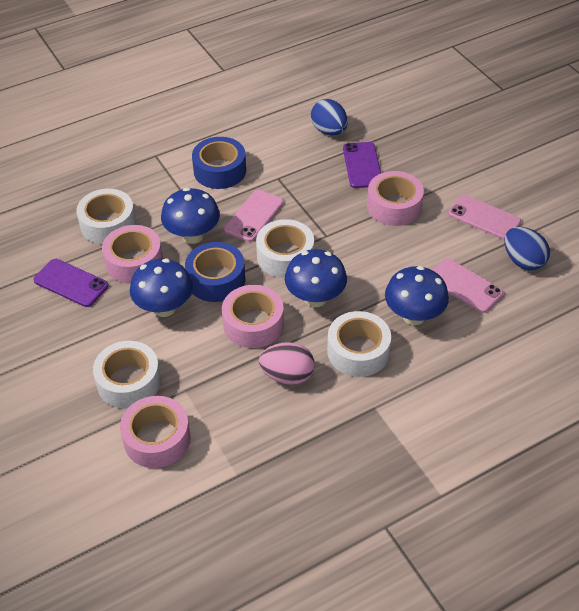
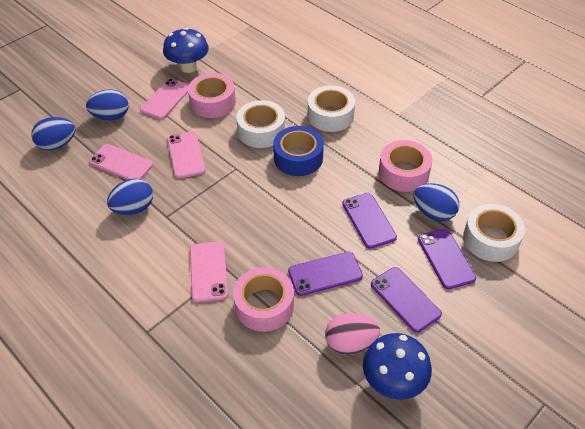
blue egg: [311,99,348,135] [505,227,550,271] = 2 -> [32,117,75,150] [86,89,129,120] [107,179,153,215] [414,183,459,221] = 4
blue mushroom: [130,259,193,317] [161,188,220,244] [285,249,347,307] [385,266,449,325] = 4 -> [163,28,209,73] [363,333,432,400] = 2
blue tape: [185,242,245,302] [192,137,246,189] = 2 -> [273,126,324,176] = 1
pink phone: [224,190,284,242] [433,258,503,313] [448,195,521,240] = 3 -> [89,144,153,180] [140,79,189,119] [167,131,205,179] [190,241,228,302] = 4
pink tape: [102,225,163,284] [120,396,191,468] [222,285,284,348] [367,171,424,226] = 4 -> [188,73,236,118] [233,267,294,332] [379,140,432,192] = 3
purple phone: [33,259,108,307] [343,142,381,188] = 2 -> [288,252,363,296] [342,193,397,249] [371,267,442,333] [418,228,476,289] = 4
white tape: [76,189,136,245] [93,341,161,409] [256,219,314,278] [327,311,391,377] = 4 -> [236,100,285,148] [308,85,355,132] [463,204,525,262] = 3

